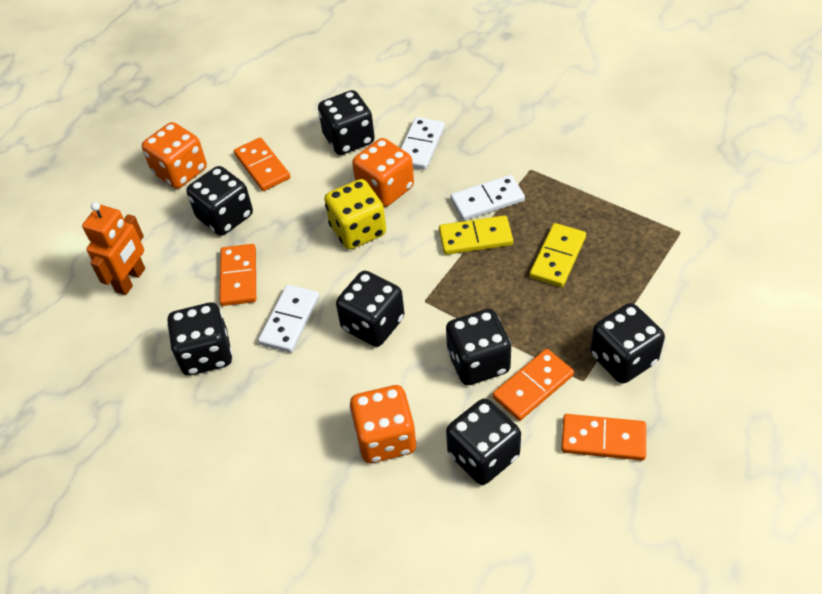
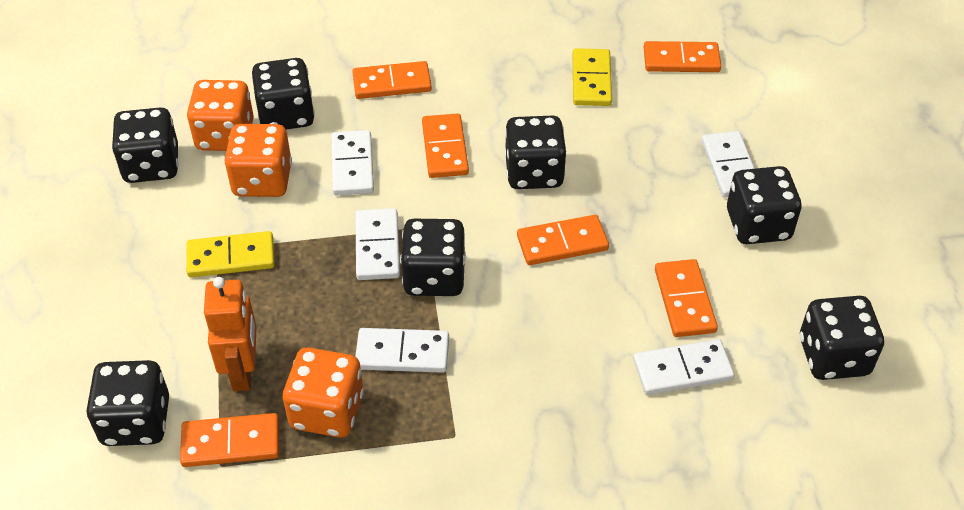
orange domino: [220,244,256,306] [234,137,290,191] [493,349,574,421] [561,414,646,461] = 4 -> [180,413,279,467] [352,61,432,99] [422,113,469,178] [517,215,609,265] [644,41,721,72] [655,259,718,337] = 6
white domino: [258,285,319,353] [401,117,445,170] [451,175,525,221] = 3 -> [331,130,374,195] [355,208,400,280] [355,328,449,373] [633,339,734,395] [702,131,755,198] = 5
yellow dice: [324,179,386,249] = 1 -> none = 0

